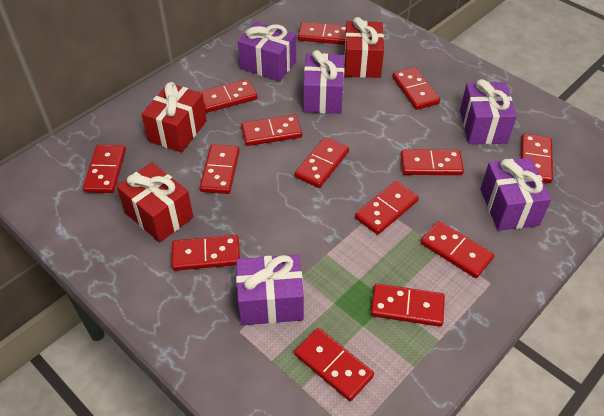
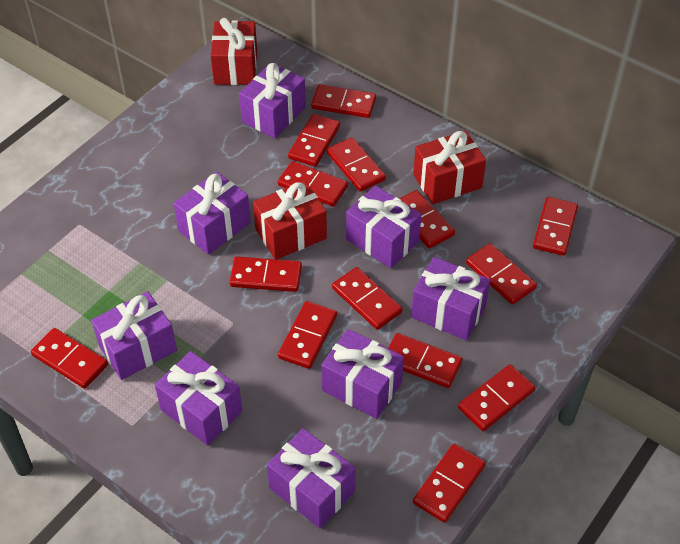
purple gift: [236,254,304,325] [238,22,296,82] [303,50,344,114] [460,79,517,144] [480,158,551,231] = 5 -> [91,291,177,380] [155,351,242,446] [174,172,251,255] [239,63,306,138] [267,428,356,529] [321,329,404,419] [346,185,422,268] [411,257,490,340] = 8

